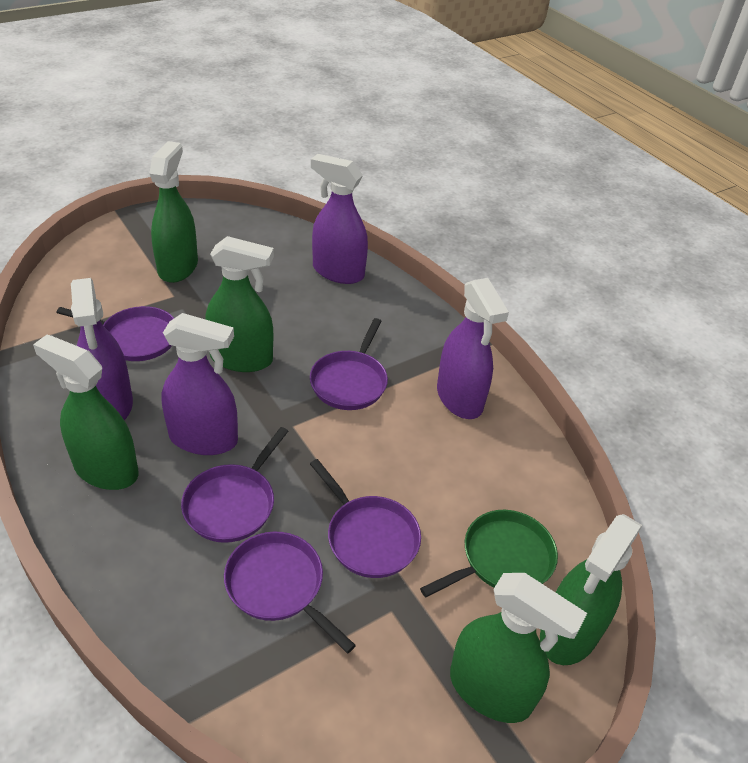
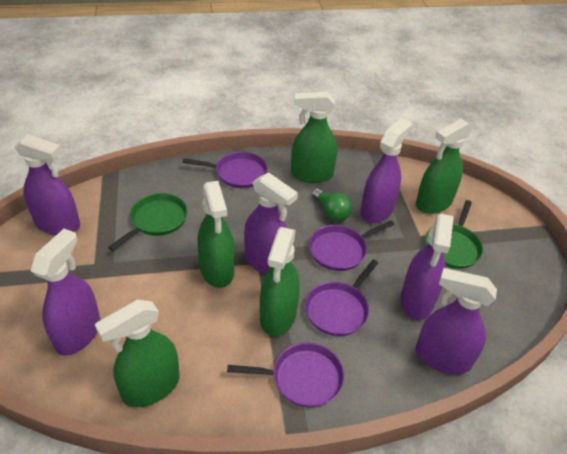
green light bulb: none = 0 -> [312,188,352,222] = 1
green pan: [420,510,558,597] = 1 -> [108,193,187,251] [425,200,483,269] = 2
purple pan: [56,306,174,361] [181,427,288,543] [224,532,356,653] [310,318,388,410] [310,459,421,578] = 5 -> [183,152,268,188] [227,343,344,408] [305,259,378,336] [309,220,394,271] = 4
purple spray bottle: [71,278,133,420] [161,313,238,455] [311,154,368,284] [437,278,509,419] = 4 -> [15,134,80,235] [31,229,101,356] [244,173,298,275] [360,118,412,223] [400,214,454,320] [416,268,497,374] = 6

